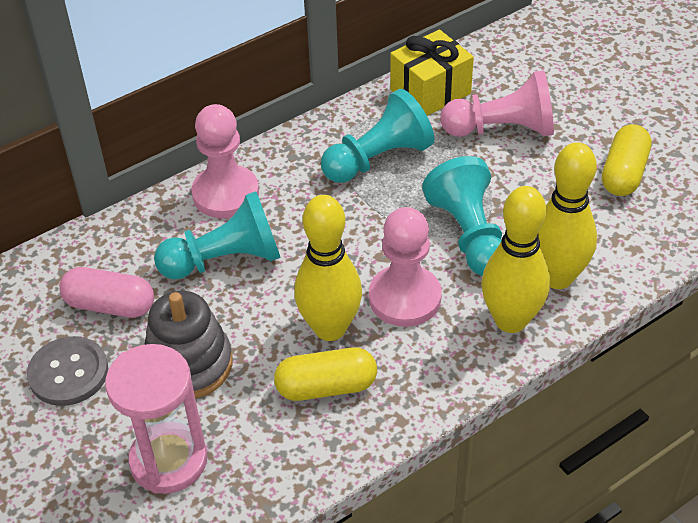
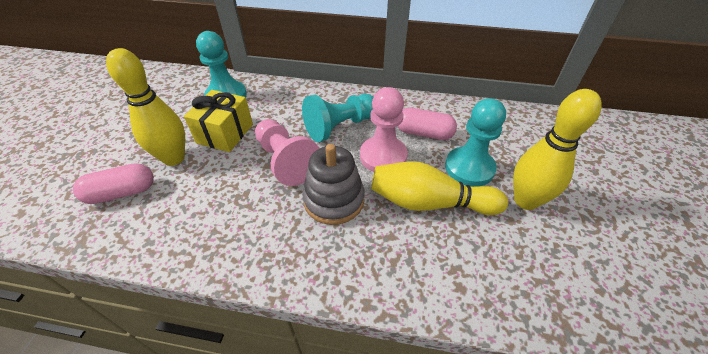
grey button: [27,336,108,406] = 1 -> none = 0
pink capsule: [59,267,154,318] = 1 -> [73,163,154,204] [398,108,457,140] = 2
pink hourglass: [105,344,207,494] = 1 -> none = 0
pink pawn: [192,104,259,218] [369,207,442,327] [440,70,554,137] = 3 -> [255,119,320,186] [360,87,408,172] = 2
yellow capsule: [274,348,377,401] [602,124,652,196] = 2 -> none = 0

